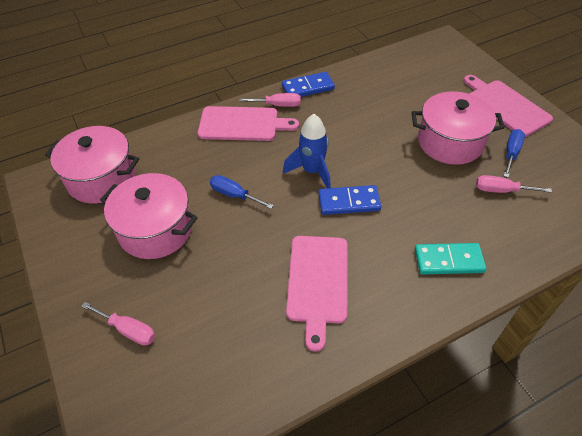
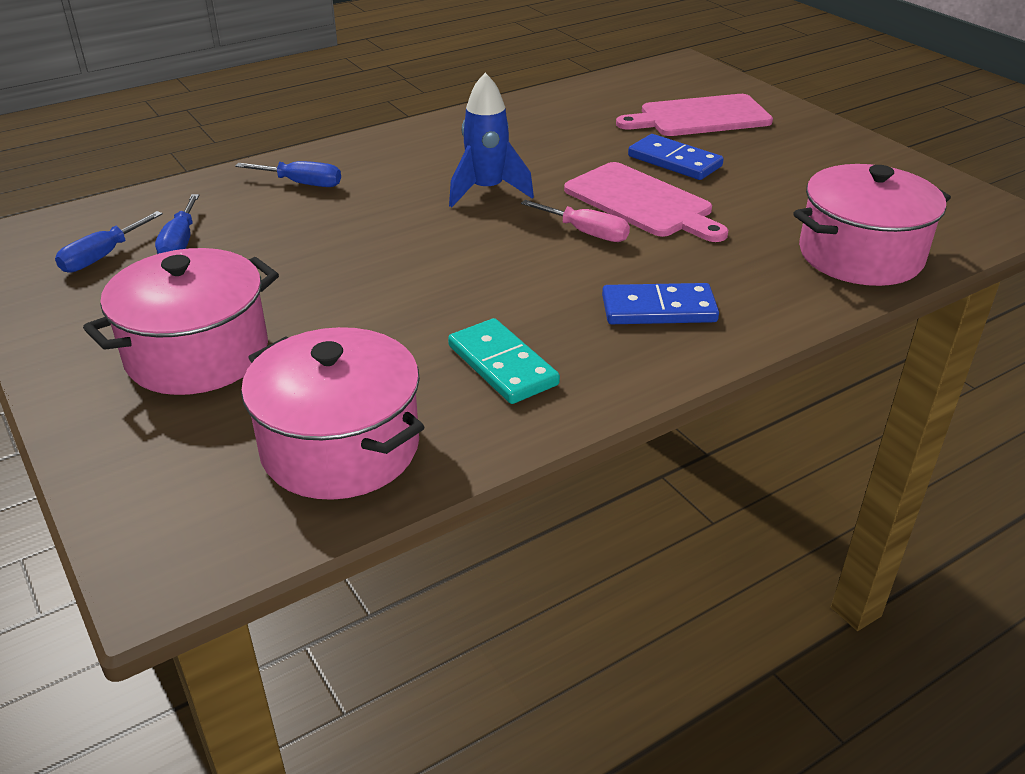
blue screwdriver: [210,175,274,209] [504,129,525,177] = 2 -> [55,211,163,273] [155,194,199,254] [235,161,341,187] = 3
pink cutting board: [198,106,299,141] [286,236,348,352] [464,75,553,137] = 3 -> [564,162,728,242] [616,94,773,136] = 2
pink screwdriver: [81,302,155,345] [239,93,301,107] [476,175,552,193] = 3 -> [521,200,630,242] = 1

